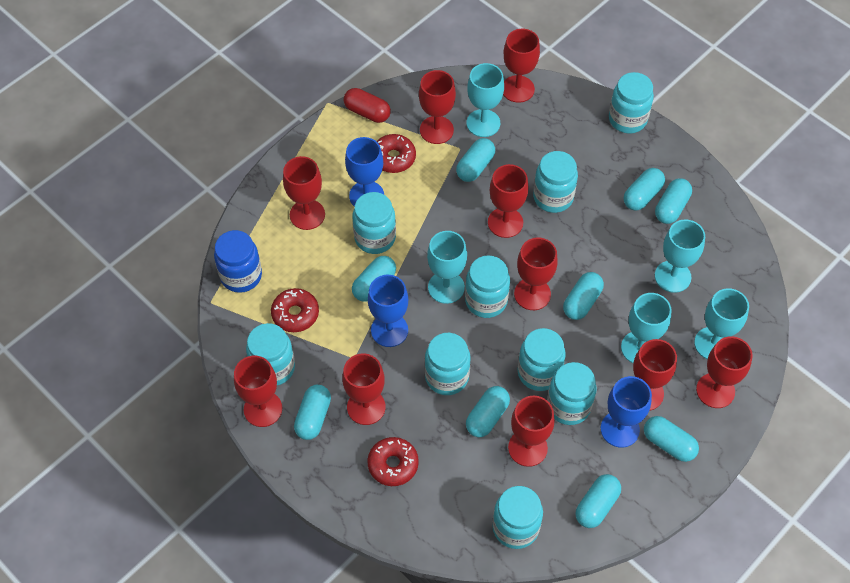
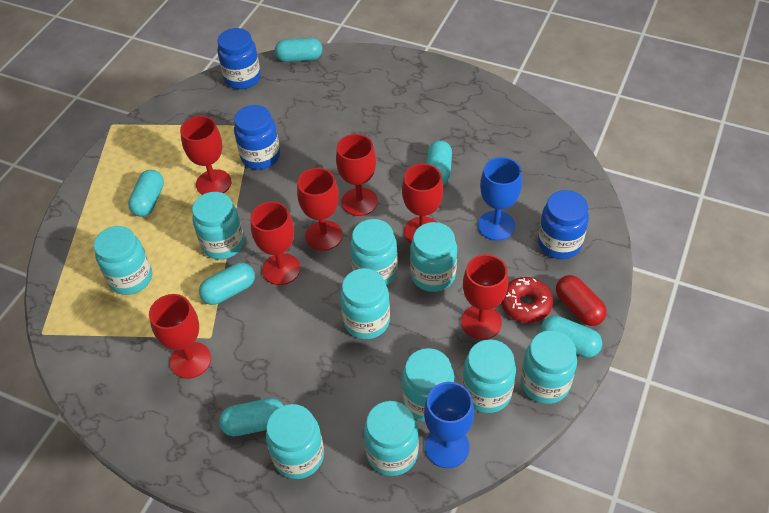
blue goblet: [345,137,384,207] [368,275,408,347] [601,376,652,448] = 3 -> [424,382,474,468] [478,157,522,241] = 2
blue jar: [214,230,262,293] = 1 -> [217,28,261,89] [234,105,280,169] [538,190,589,259] = 3
red donut: [271,288,319,332] [367,437,419,486] [376,134,416,173] = 3 -> [501,277,553,323] = 1
red goblet: [234,356,282,427] [283,156,325,230] [342,353,386,425] [419,70,456,144] [488,164,528,238] [503,29,540,103] [508,396,555,467] [514,238,558,310] [633,339,677,411] [696,336,753,408] = 10 -> [149,294,211,379] [180,116,231,195] [250,202,301,285] [297,168,343,251] [336,134,378,216] [402,164,443,243] [461,254,508,340] = 7
turquoise capsule: [294,385,331,440] [352,256,396,302] [456,138,495,182] [466,386,510,437] [563,272,604,320] [575,474,621,528] [624,168,665,210] [644,416,699,462] [655,178,692,224] = 9 -> [128,170,164,217] [199,262,255,305] [219,398,284,436] [275,38,322,62] [426,140,452,185] [540,315,602,358] = 6
turquoise goblet: [427,231,467,304] [467,63,504,137] [621,293,672,363] [655,219,705,293] [694,288,749,359] = 5 -> none = 0
turquoise jar: [246,323,295,385] [353,192,396,254] [425,333,470,395] [465,255,510,318] [492,486,543,549] [518,328,566,391] [533,151,578,213] [547,362,597,425] [609,72,654,133] = 9 -> [94,226,152,295] [192,192,244,260] [266,404,324,479] [340,268,390,339] [350,219,398,285] [364,401,419,476] [402,348,454,422] [410,222,457,292] [462,339,516,413] [521,330,577,404] = 10

